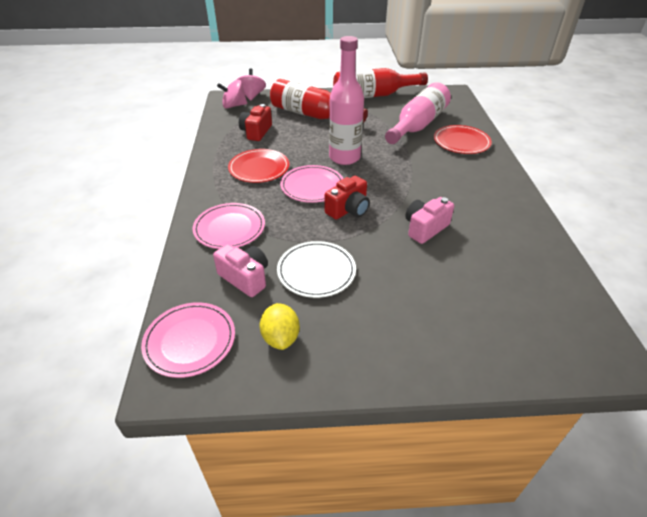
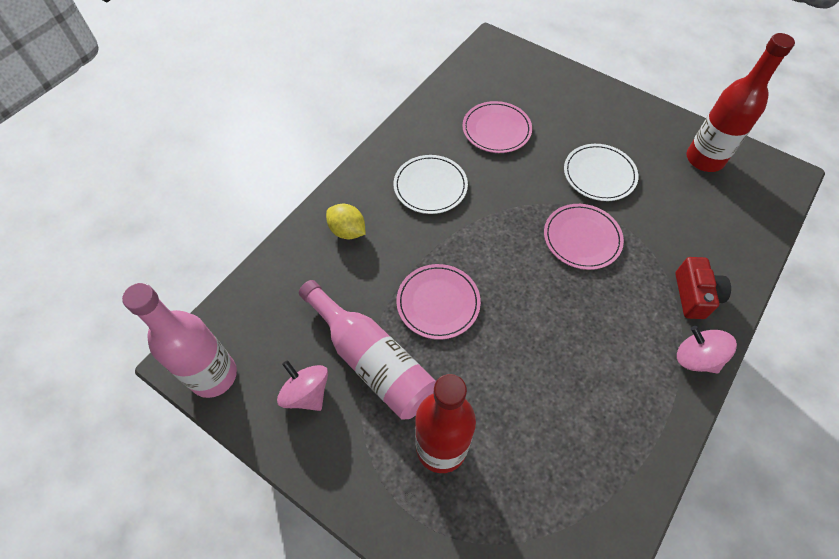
pink camera: [213,244,268,297] [405,197,454,244] = 2 -> none = 0
red camera: [239,104,272,141] [325,176,370,220] = 2 -> [675,257,731,319] = 1
red plate: [228,149,289,183] [434,125,492,154] = 2 -> none = 0
white plate: [277,241,356,298] = 1 -> [393,155,468,214] [564,144,638,201] = 2

